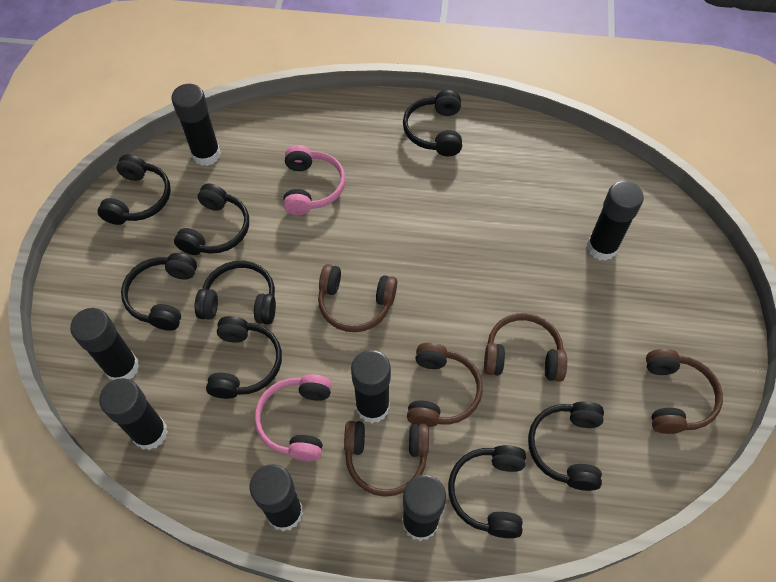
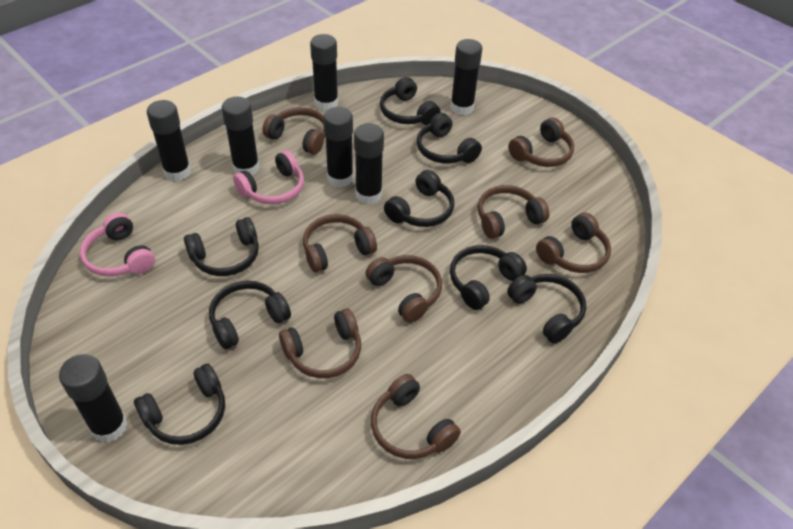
brown headphones: [318,264,397,332] [344,421,429,497] [407,343,483,427] [484,313,567,382] [646,349,723,434] = 5 -> [263,107,326,154] [279,308,361,378] [303,214,377,273] [366,255,442,323] [371,374,461,459] [477,185,549,239] [508,117,574,167] [536,213,611,273] = 8

